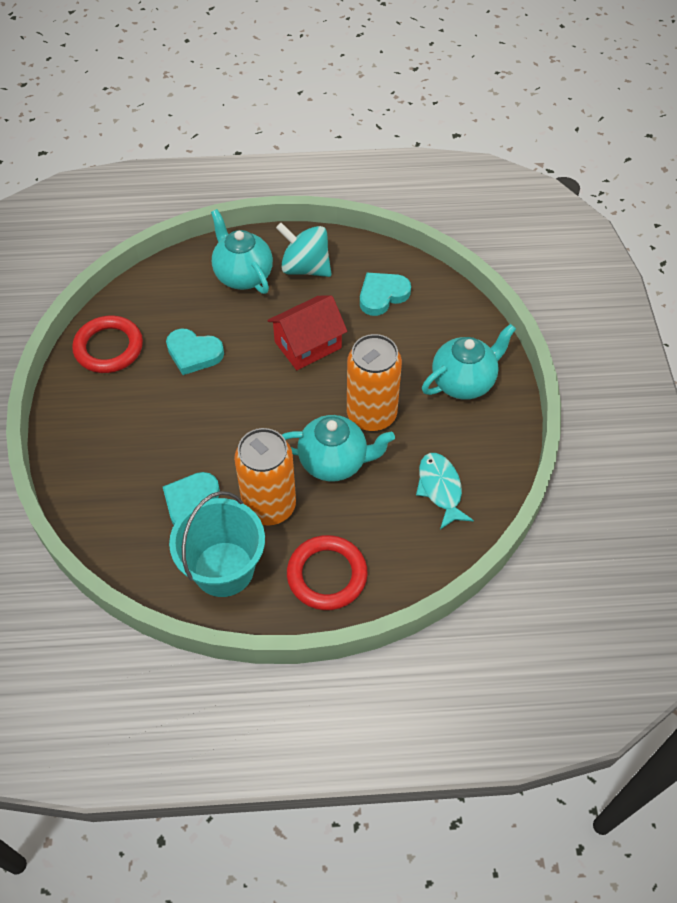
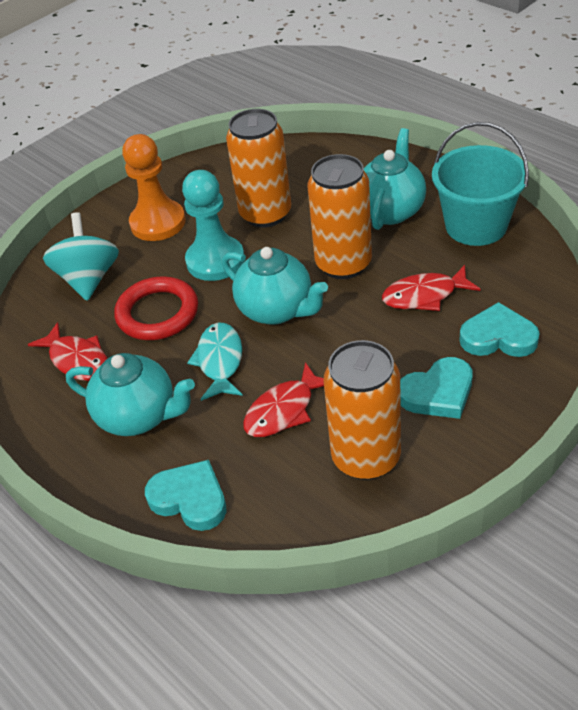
orange can: [234,428,296,525] [347,334,402,432] = 2 -> [226,109,291,228] [308,154,372,279] [323,340,401,480] = 3
orange pawn: none = 0 -> [122,134,186,241] = 1
red fish: none = 0 -> [28,322,108,381] [243,362,324,437] [382,265,481,311] = 3
red house: [267,295,348,370] = 1 -> none = 0
red ring: [72,316,143,373] [287,535,368,610] = 2 -> [114,276,198,340] = 1
turquoise pawn: none = 0 -> [182,170,244,281] = 1

